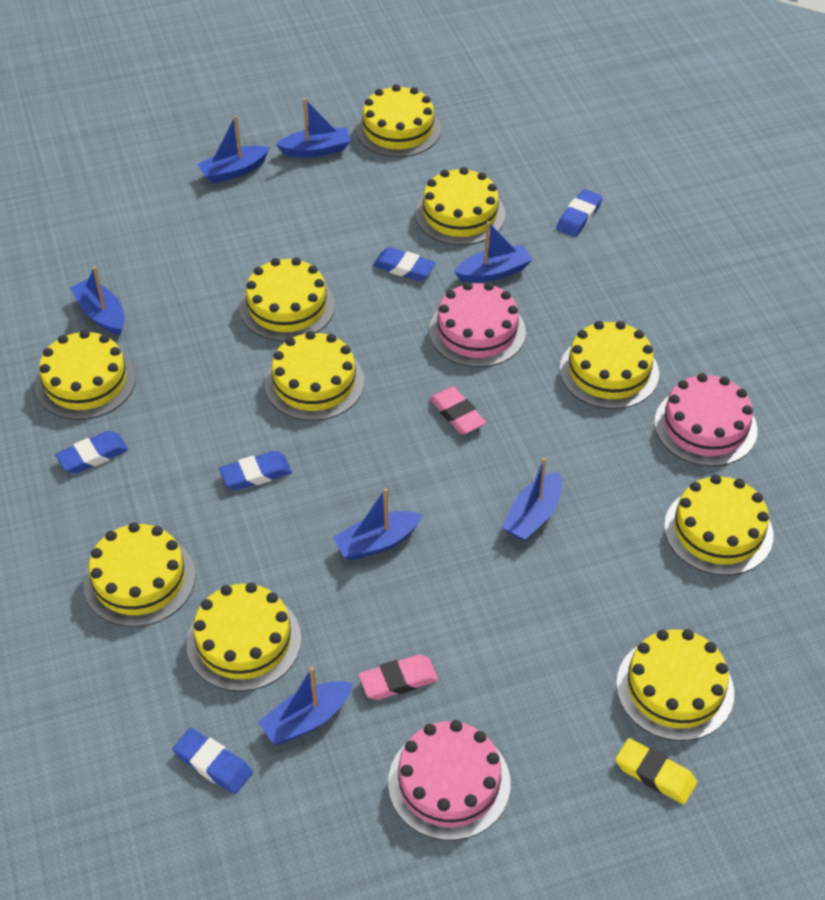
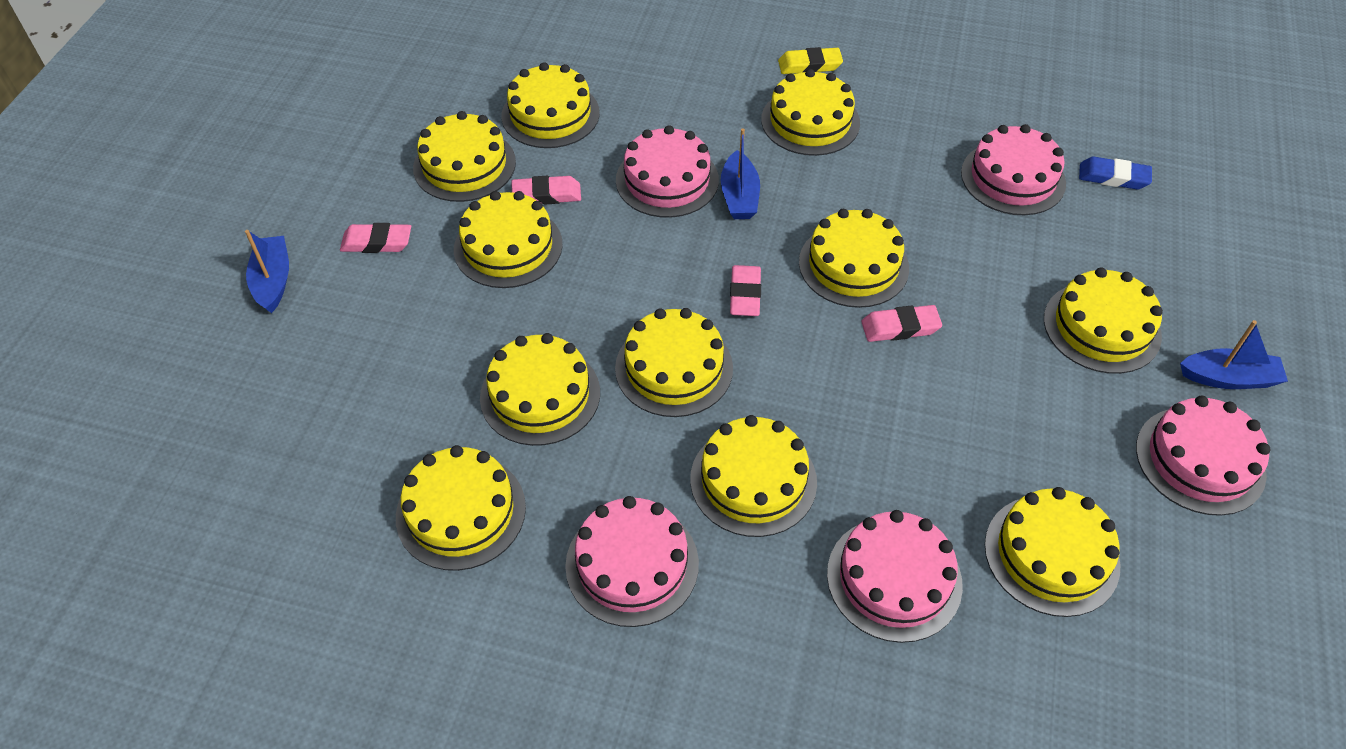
blue boat: [70,266,124,335] [197,115,270,184] [258,667,353,745] [276,98,350,158] [333,488,423,561] [454,221,532,283] [502,457,562,541] = 7 -> [245,230,289,313] [721,128,760,219] [1180,320,1288,389] = 3
blue eraser: [55,431,128,474] [173,728,253,794] [219,451,292,490] [373,247,436,281] [556,189,603,237] = 5 -> [1079,157,1152,189] = 1
pink cake: [388,720,511,841] [429,282,526,367] [654,373,758,466] = 3 -> [565,496,699,627] [616,125,719,218] [827,510,963,643] [961,124,1066,215] [1136,396,1270,516] = 5
pink eraser: [359,655,438,700] [430,387,486,434] = 2 -> [340,223,411,253] [512,176,581,205] [730,265,761,316] [861,305,942,342] = 4
yellow cake: [35,330,136,420] [83,522,195,627] [186,582,301,692] [240,257,335,341] [264,331,364,421] [356,84,441,157] [415,167,506,245] [560,321,659,409] [616,629,734,741] [664,475,773,576] = 10 -> [396,445,526,571] [413,111,516,202] [454,191,563,288] [480,333,600,446] [501,62,600,148] [615,308,733,417] [690,415,817,537] [761,69,860,156] [799,209,909,308] [985,487,1121,617] [1044,267,1163,374] = 11

